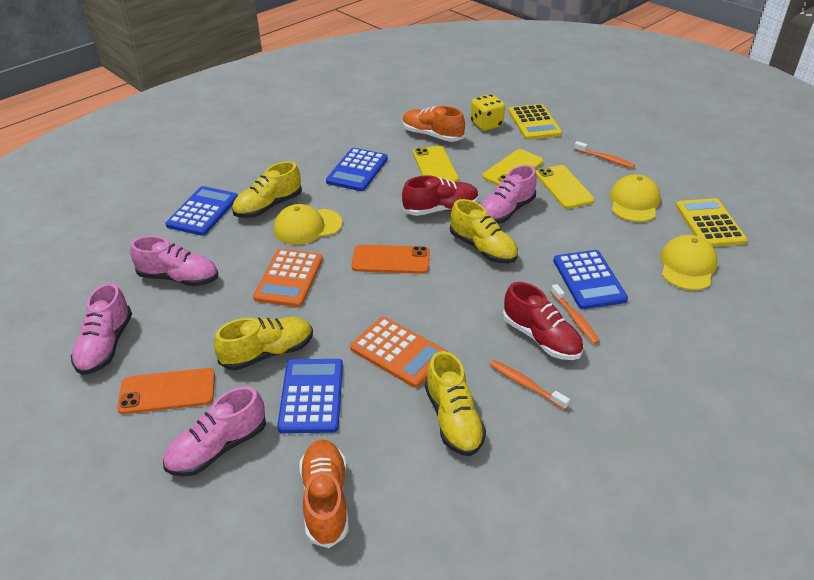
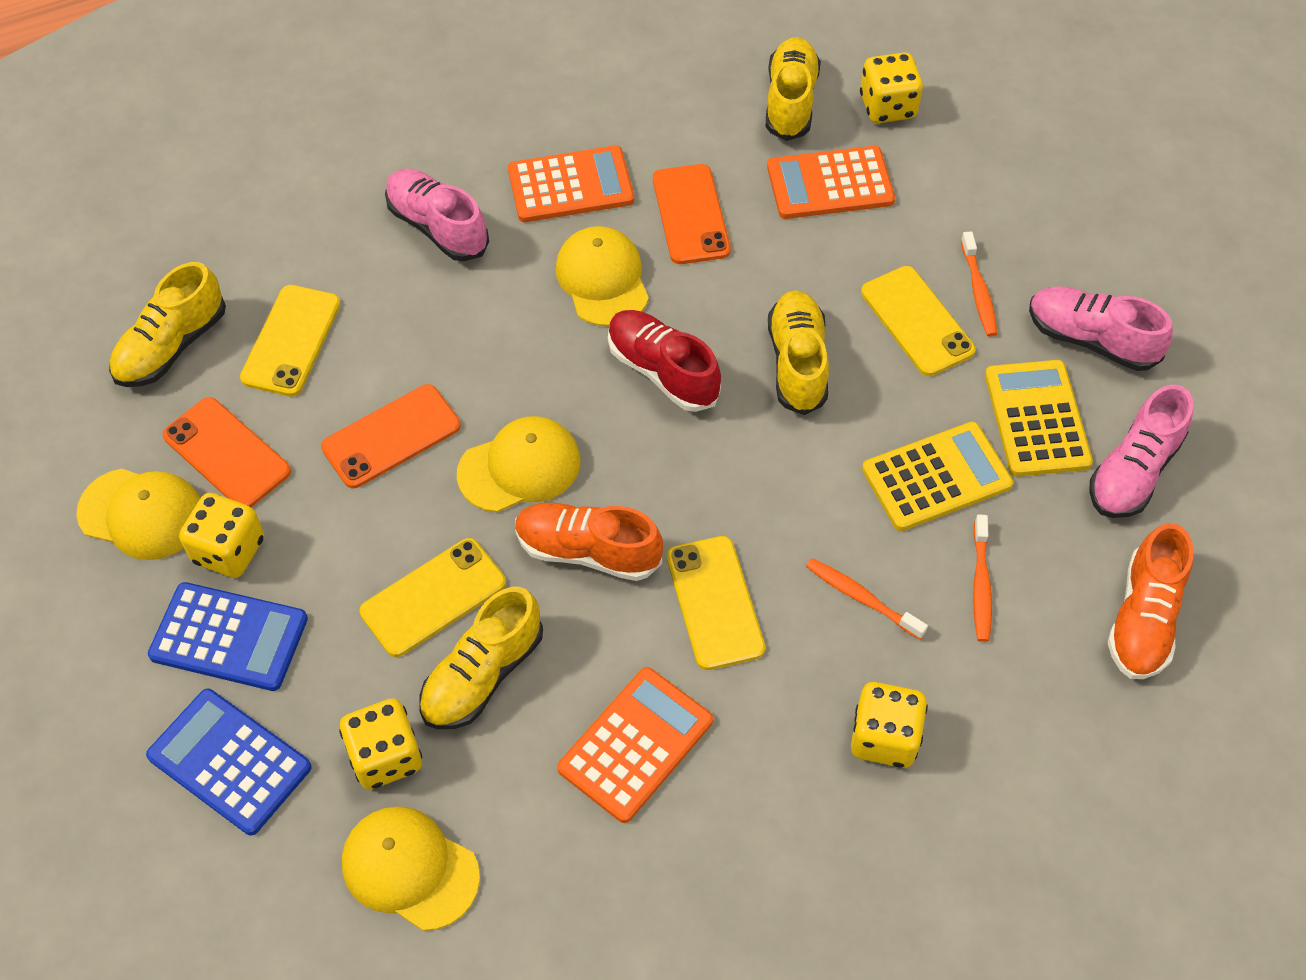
blue calculator: [166,186,238,236] [277,359,343,433] [326,148,388,191] [553,250,628,309] = 4 -> [146,689,312,835] [148,582,308,691] = 2
orange calculator: [253,249,323,307] [350,317,448,388] = 2 -> [508,145,634,222] [557,667,713,823] [767,146,895,219] = 3
orange phone: [117,368,215,414] [351,245,430,274] = 2 -> [162,397,291,507] [321,384,461,488] [653,164,731,264] = 3
pink shoe: [71,283,132,375] [130,236,218,286] [163,386,266,477] [481,165,537,224] = 4 -> [385,169,489,261] [1029,286,1173,371] [1089,385,1194,518] = 3
red shoe: [402,176,479,216] [503,282,583,360] = 2 -> [608,310,721,412] = 1
yellow cap: [274,204,342,245] [610,174,661,222] [660,235,718,290] = 3 -> [76,469,200,560] [342,806,480,931] [457,416,581,513] [555,226,649,327] = 4
yellow dice: [471,94,505,131] = 1 -> [179,493,264,578] [339,698,422,789] [851,682,928,768] [860,52,923,123] = 4
yellow phone: [413,146,459,182] [482,149,544,185] [536,165,595,209] = 3 -> [240,285,341,397] [360,538,506,657] [667,536,765,670] [861,266,976,376] = 4

